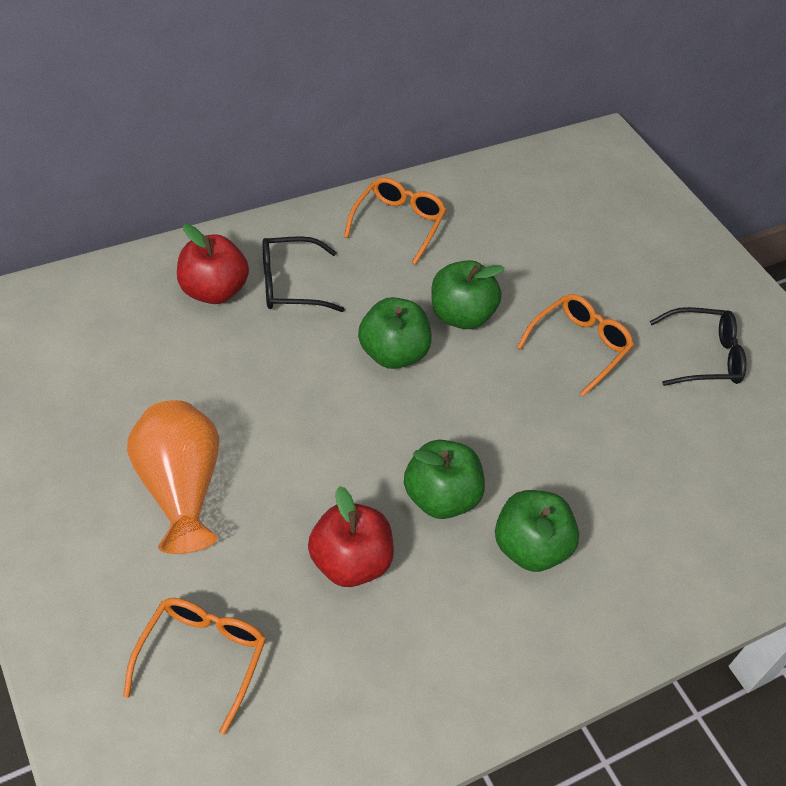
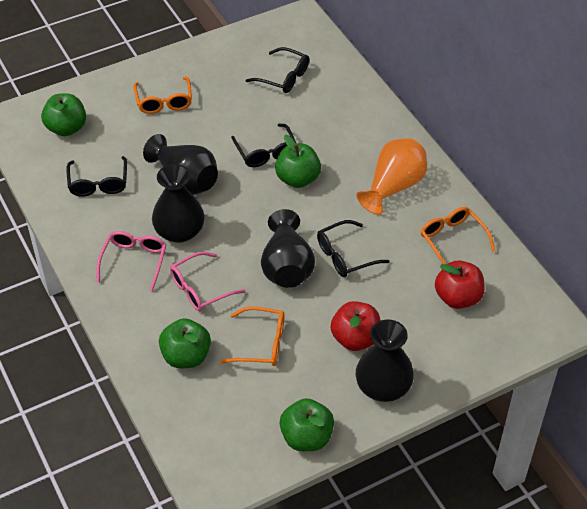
black glasses: [263,236,345,312] [649,307,747,386] = 2 -> [66,156,127,197] [231,124,297,167] [245,47,309,93] [317,220,389,277] = 4
black vase: none = 0 -> [143,134,218,195] [152,164,205,243] [261,209,315,288] [356,320,414,402] = 4
pink glasses: none = 0 -> [96,231,166,292] [170,251,246,311] = 2

